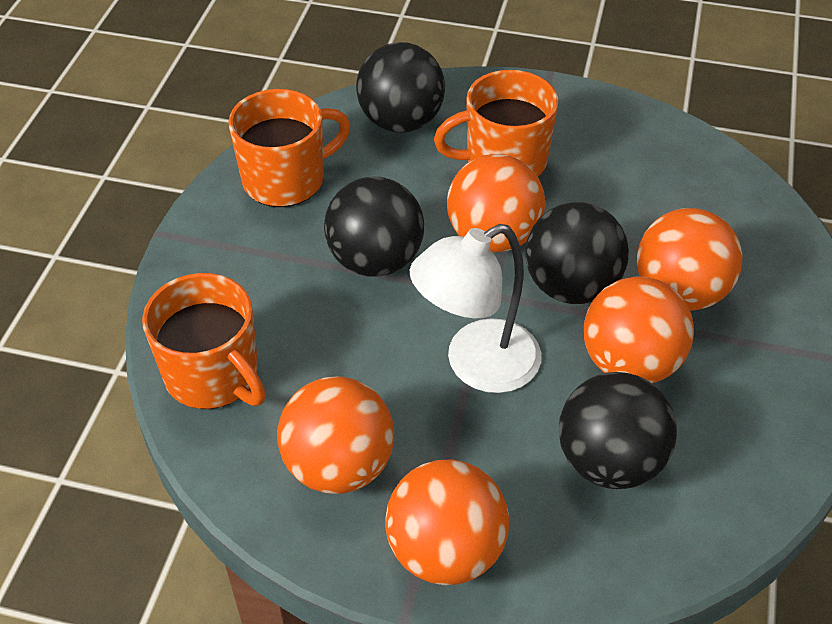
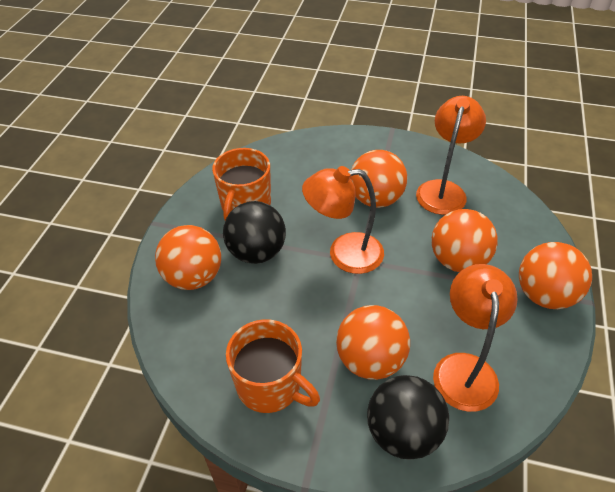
black ball: [324,176,424,276] [356,42,445,133] [526,202,629,304] [559,372,677,489] = 4 -> [223,201,286,264] [367,375,449,460] = 2
orange lamp: none = 0 -> [302,166,384,274] [416,96,486,215] [433,264,518,412] = 3
orange mug: [142,273,266,409] [228,89,350,207] [434,70,558,177] = 3 -> [212,148,271,220] [226,319,320,413] = 2
white lamp: [410,224,541,393] = 1 -> none = 0

